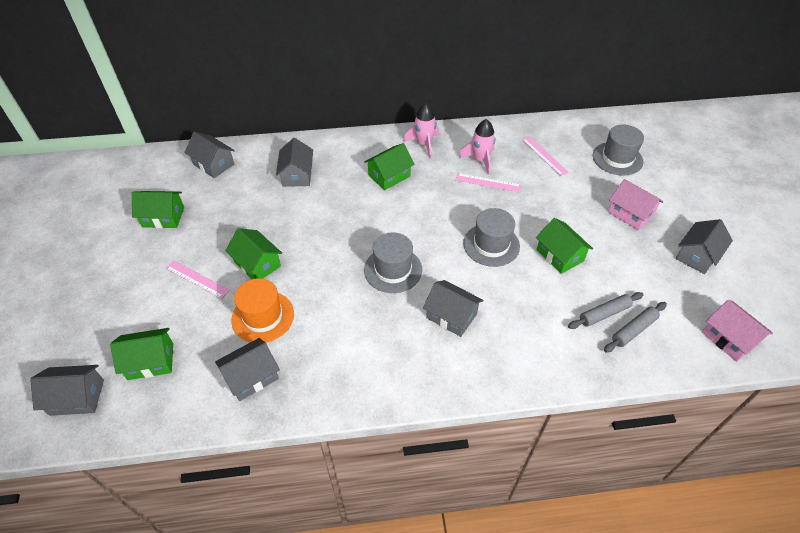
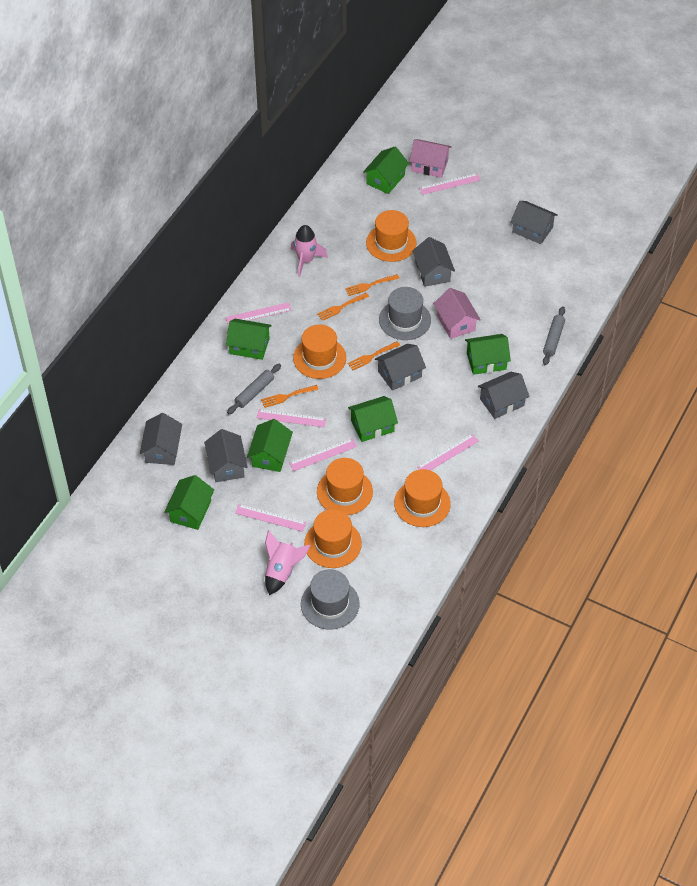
green house: [110,328,173,380] [132,191,184,228] [225,228,282,279] [364,143,414,190] [536,218,593,274] = 5 -> [164,475,214,530] [226,319,272,360] [247,419,293,472] [348,396,398,442] [363,146,409,194] [465,334,511,375] = 6
grey hat: [364,232,422,293] [463,208,520,267] [593,125,644,176] = 3 -> [301,569,359,630] [379,287,431,340] = 2
orange fork: none = 0 -> [261,385,319,408] [317,293,369,321] [345,274,399,296] [348,341,400,370] = 4
orange hat: [231,278,294,343] = 1 -> [293,324,346,379] [304,509,362,568] [317,458,373,515] [366,210,416,262] [394,469,451,527] = 5
pink ruler: [166,260,230,299] [455,173,521,192] [522,137,569,176] = 3 -> [225,302,292,326] [235,504,306,532] [257,409,326,427] [289,438,357,471] [417,434,479,471] [419,173,481,195] = 6

